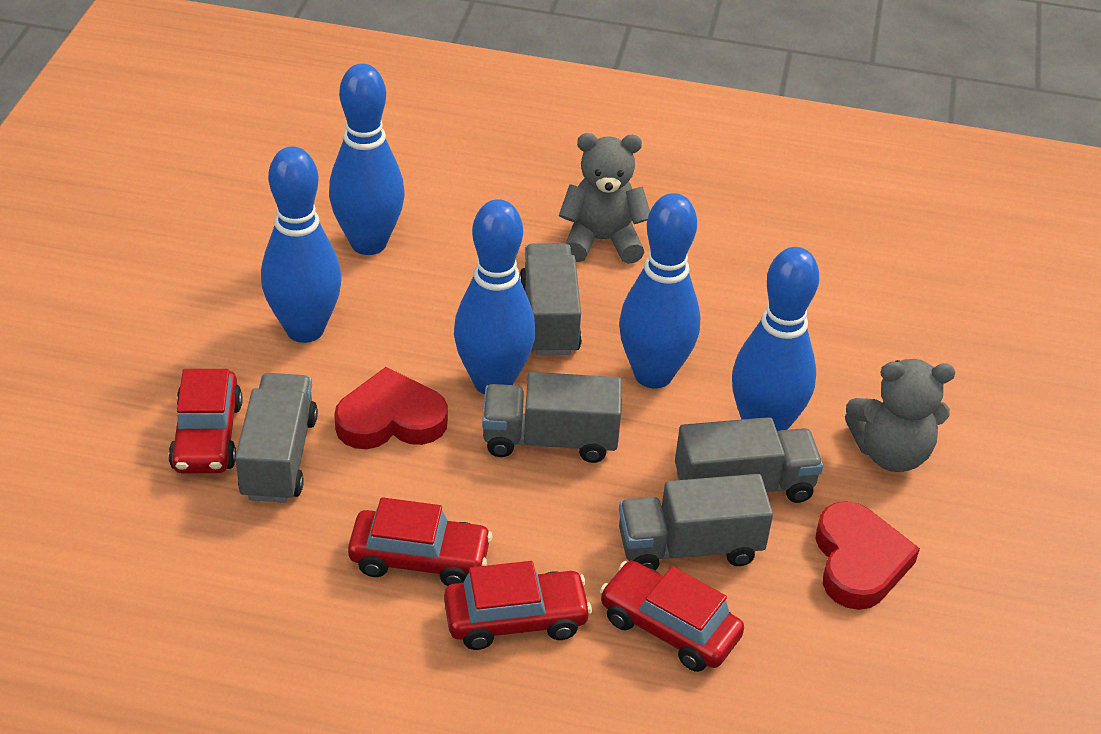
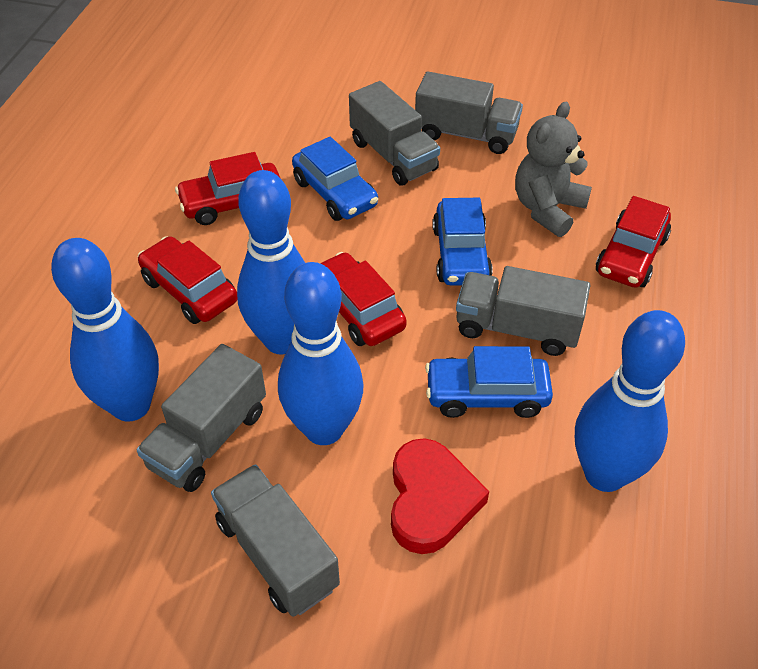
blue bowling pin: [261,146,342,343] [329,63,405,255] [454,199,535,395] [619,193,700,388] [732,247,819,431] = 5 -> [51,238,159,422] [237,170,305,355] [278,262,363,445] [575,310,685,492] = 4
blue car: none = 0 -> [292,137,378,221] [425,346,553,418] [432,198,493,286] = 3
grey teddy bear: [559,133,650,264] [845,359,955,472] = 2 -> [515,102,592,237] = 1
red heart: [334,367,448,449] [815,502,920,610] = 2 -> [391,438,489,554] = 1

